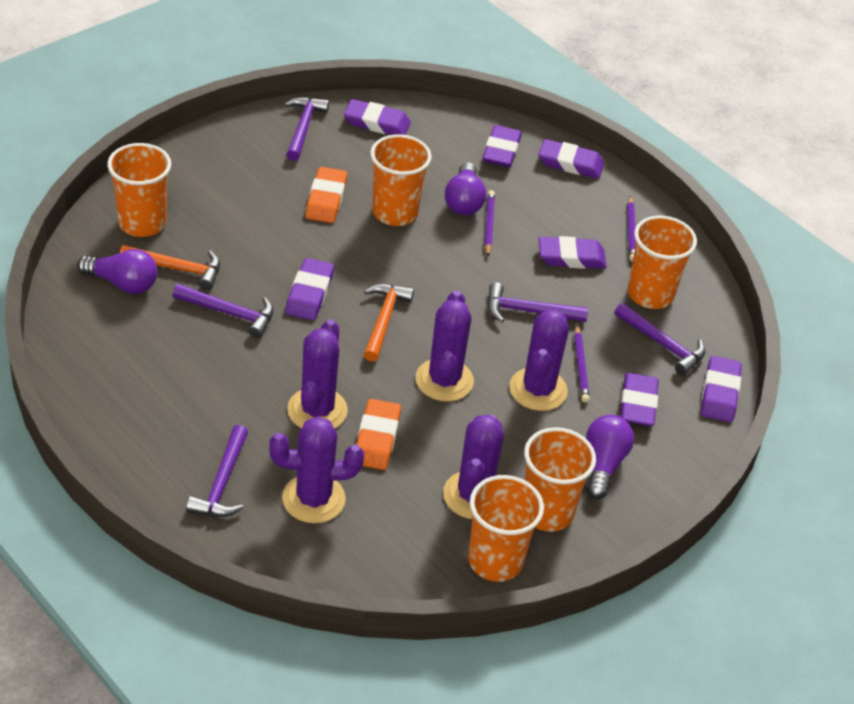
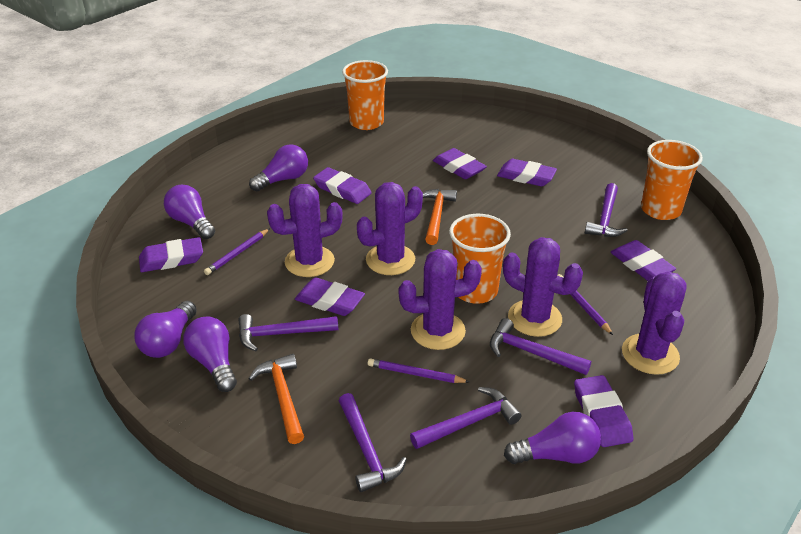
orange cup: [107,143,171,237] [370,134,432,226] [468,475,544,582] [524,427,596,532] [628,216,697,309] = 5 -> [342,60,388,130] [449,214,511,304] [641,140,703,220] = 3
orange eraser: [306,167,347,223] [356,399,401,470] = 2 -> none = 0
purple light bulb: [77,249,157,294] [445,162,486,215] [586,415,634,499] = 3 -> [135,301,197,358] [164,185,215,239] [183,317,237,392] [249,144,308,191] [504,412,601,464] = 5

